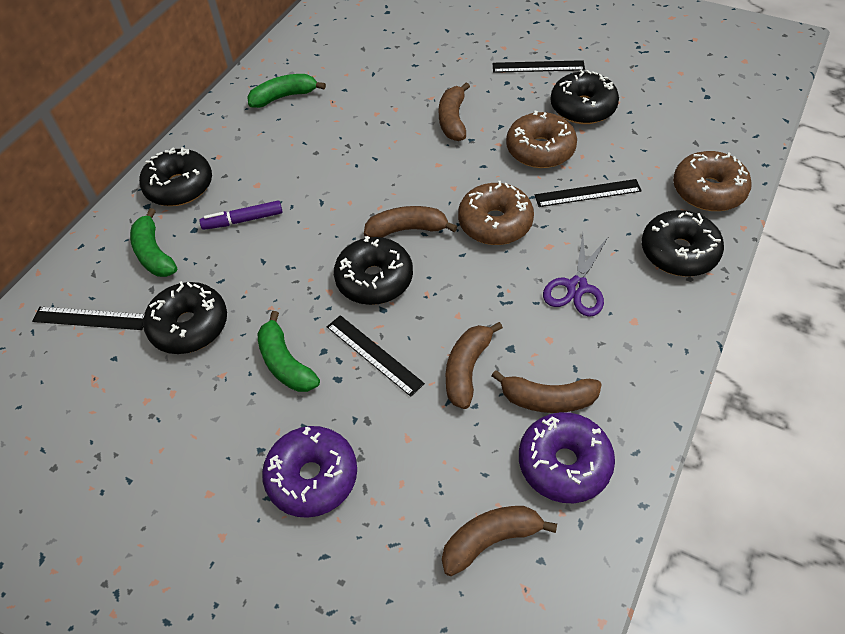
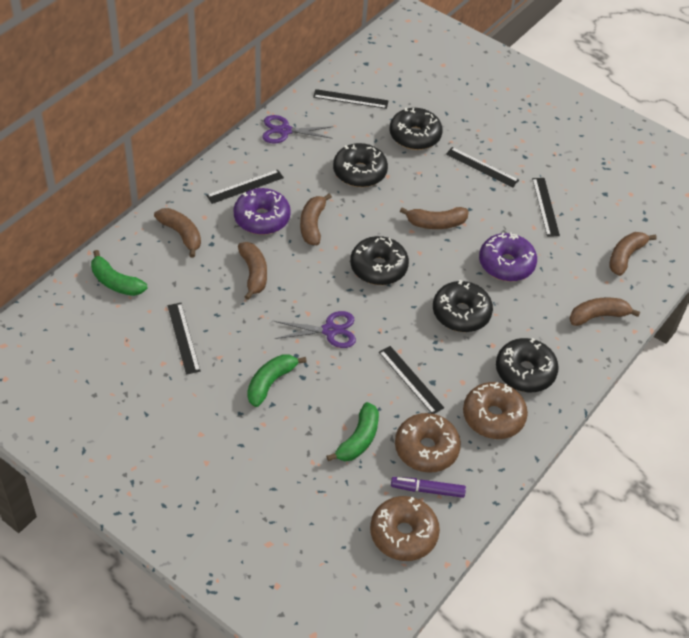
black ruler: [32,307,144,330] [327,315,425,397] [493,60,585,73] [535,179,642,207] = 4 -> [167,303,201,375] [206,170,284,204] [313,89,388,109] [379,346,444,414] [446,147,519,187] [532,178,560,237] = 6
brown banana: [364,206,457,238] [439,82,470,141] [442,506,557,576] [446,322,503,409] [492,370,602,413] = 5 -> [154,208,201,258] [238,242,267,300] [300,193,332,245] [400,207,469,229] [569,297,640,326] [609,232,657,276] = 6
purple scissors: [543,233,609,317] = 1 -> [262,115,334,143] [274,311,356,348] = 2

